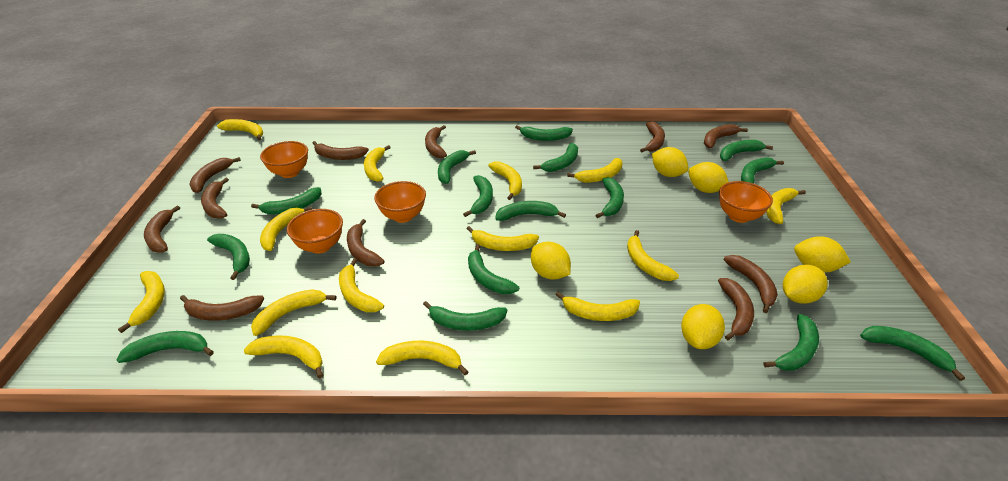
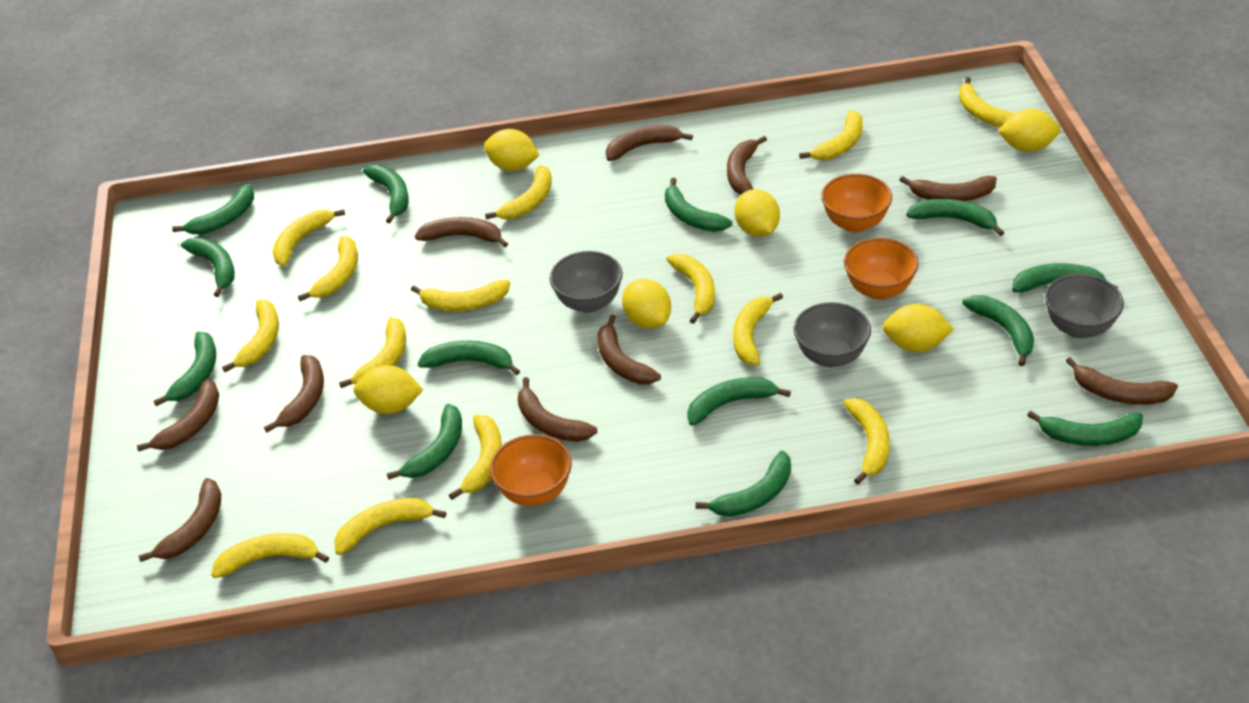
brown banana: [144,205,180,253] [180,295,264,321] [189,157,241,193] [201,178,229,219] [313,141,369,160] [347,219,384,266] [425,125,447,158] [640,121,665,152] [704,124,748,148] [718,278,754,340] [724,255,778,313] = 11 -> [137,379,219,451] [139,478,221,562] [264,355,324,433] [415,217,508,247] [518,377,598,442] [597,314,661,384] [606,125,693,161] [727,136,767,195] [900,176,997,201] [1066,357,1178,405] = 10
green banana: [116,331,214,363] [207,234,250,280] [251,187,321,214] [423,301,507,331] [438,150,476,184] [463,175,493,217] [468,244,519,294] [495,201,566,221] [515,125,573,141] [533,143,578,172] [595,177,624,218] [720,140,773,161] [741,157,784,184] [763,314,819,371] [860,326,965,381] = 15 -> [154,332,216,406] [172,184,254,235] [181,238,235,297] [363,165,409,223] [387,404,462,480] [418,341,520,375] [665,178,732,232] [687,377,791,426] [695,451,791,517] [906,199,1004,236] [962,295,1034,366] [1012,263,1118,292] [1027,411,1143,446] = 13
grey bowl: none = 0 -> [550,251,622,313] [794,302,871,367] [1045,274,1124,338] = 3
orange bowl: [260,141,308,178] [287,209,343,254] [374,181,426,223] [719,181,773,223] = 4 -> [490,434,572,506] [821,174,892,233] [844,238,918,300] = 3

